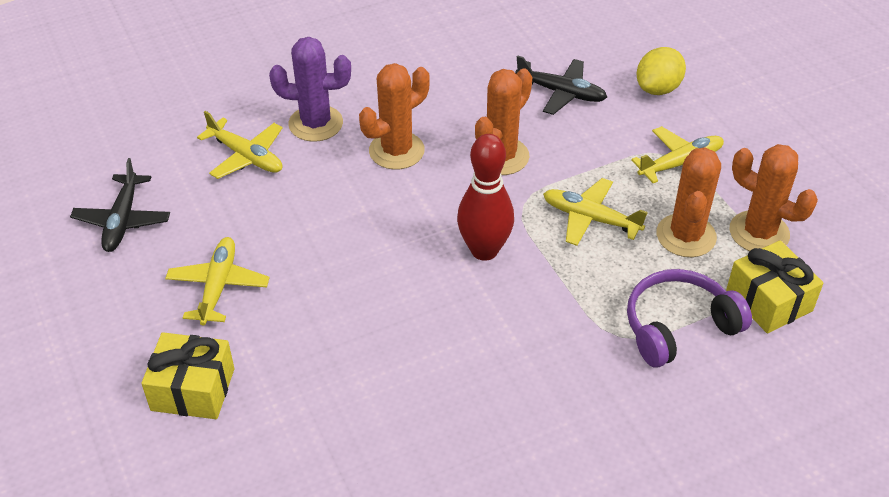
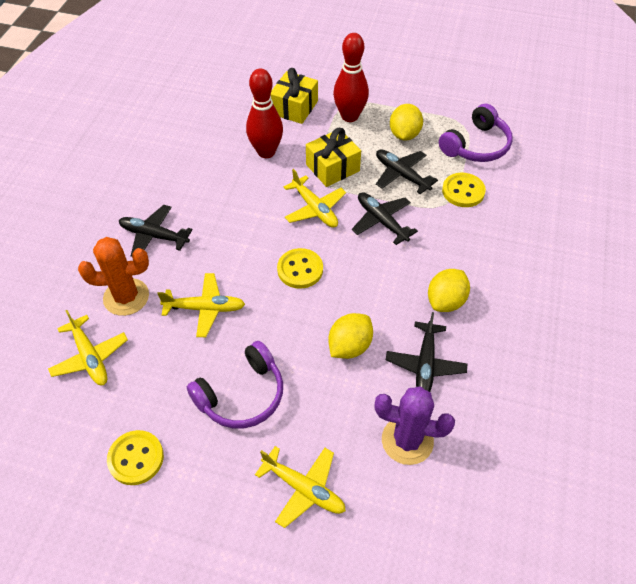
black plane: [70,158,170,252] [515,55,607,115] = 2 -> [119,205,193,257] [352,192,418,245] [376,149,438,194] [386,312,467,392] = 4
orange cactus: [359,63,430,170] [475,69,532,175] [656,147,721,257] [729,144,818,251] = 4 -> [78,237,149,316] = 1
purple headphones: [627,269,752,367] = 1 -> [187,341,283,429] [439,104,513,162] = 2
red bowling pin: [457,134,514,261] = 1 -> [246,68,283,158] [333,33,369,122] = 2
yellow button: none = 0 -> [107,430,164,485] [277,248,323,289] [442,173,486,207] = 3
yellow lemon: [637,47,686,95] = 1 -> [328,313,373,359] [390,104,423,141] [428,269,470,312] = 3

